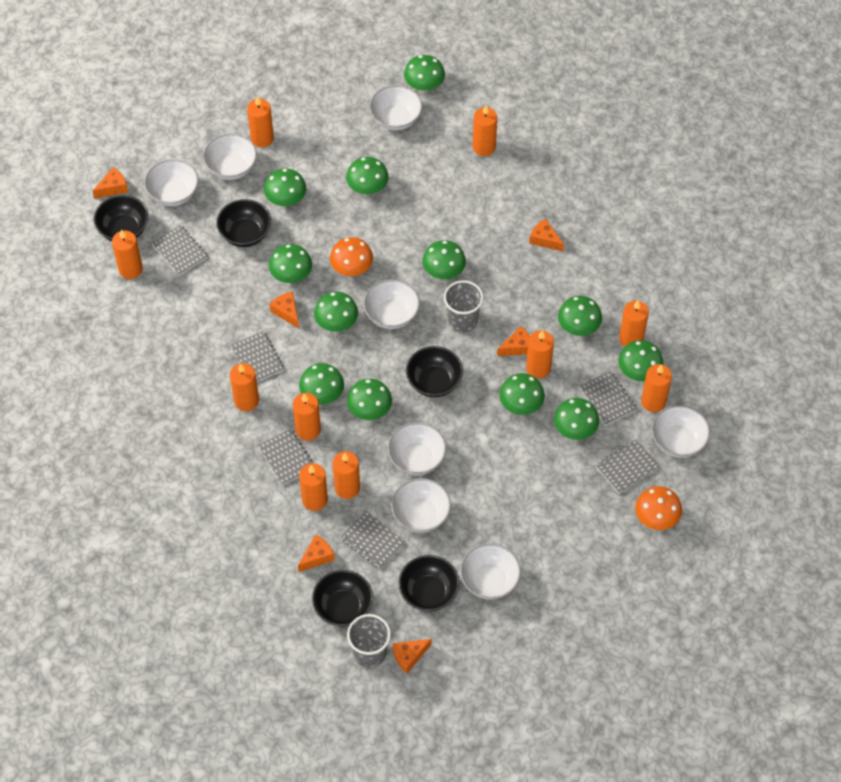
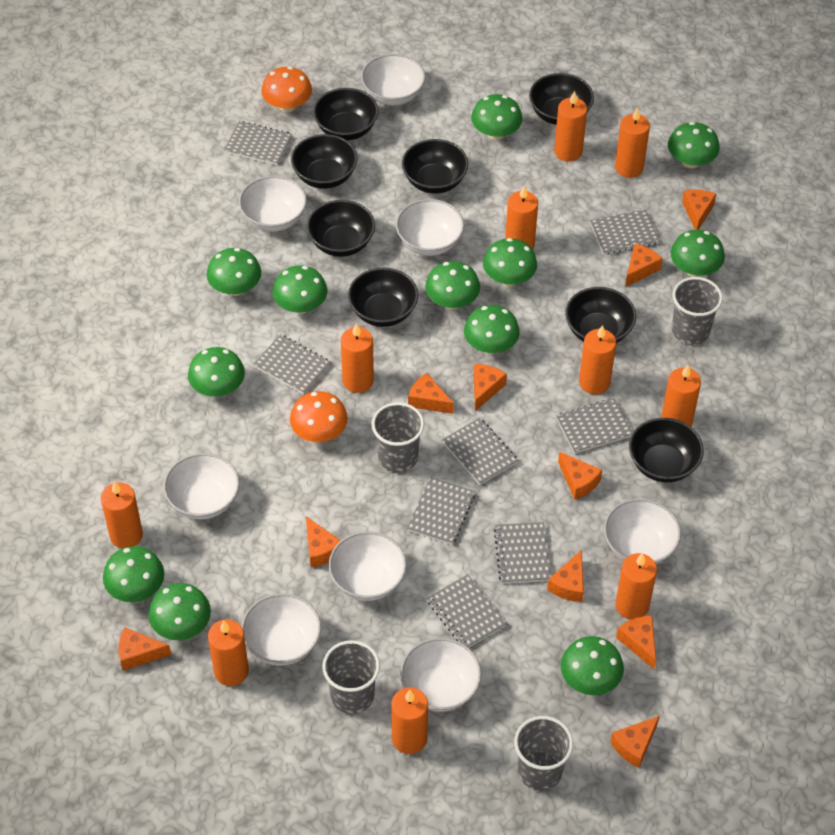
black bowl: [94,195,149,241] [216,199,271,247] [312,570,373,627] [398,555,459,612] [406,346,463,397] = 5 -> [291,134,358,189] [307,200,375,257] [313,88,378,140] [348,268,418,327] [402,139,468,194] [529,73,594,125] [565,287,636,343] [629,418,704,482] = 8
grey cup: [347,614,391,668] [444,280,483,333] = 2 -> [322,640,380,714] [372,402,424,472] [514,716,573,791] [672,277,723,345] = 4
grey notebook: [152,225,208,276] [230,331,284,382] [258,429,312,485] [341,511,405,569] [579,371,637,426] [596,440,659,494] = 6 -> [224,121,292,165] [253,334,331,394] [407,477,475,545] [427,574,507,648] [442,418,518,485] [494,522,551,584] [556,398,633,454] [590,209,660,255] = 8
orange cheese: [93,167,128,199] [270,292,299,329] [298,534,335,572] [393,639,432,673] [497,326,530,356] [529,219,564,251] = 6 -> [118,627,171,671] [306,516,341,567] [408,373,454,414] [474,364,507,411] [547,550,584,602] [558,452,602,500] [610,716,659,768] [616,615,656,669] [625,244,663,287] [682,190,716,230] = 10

